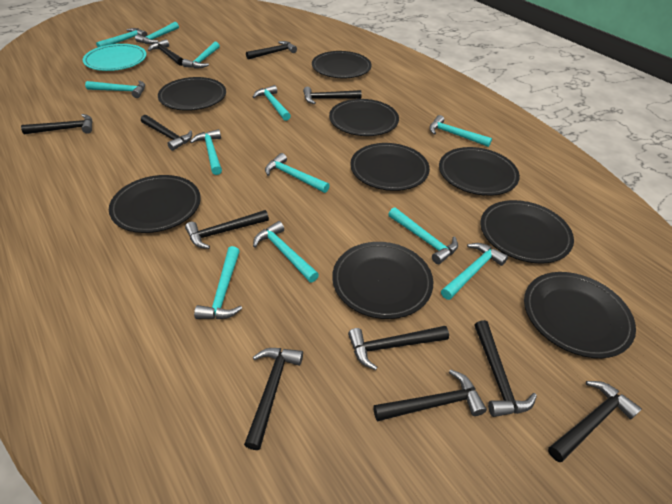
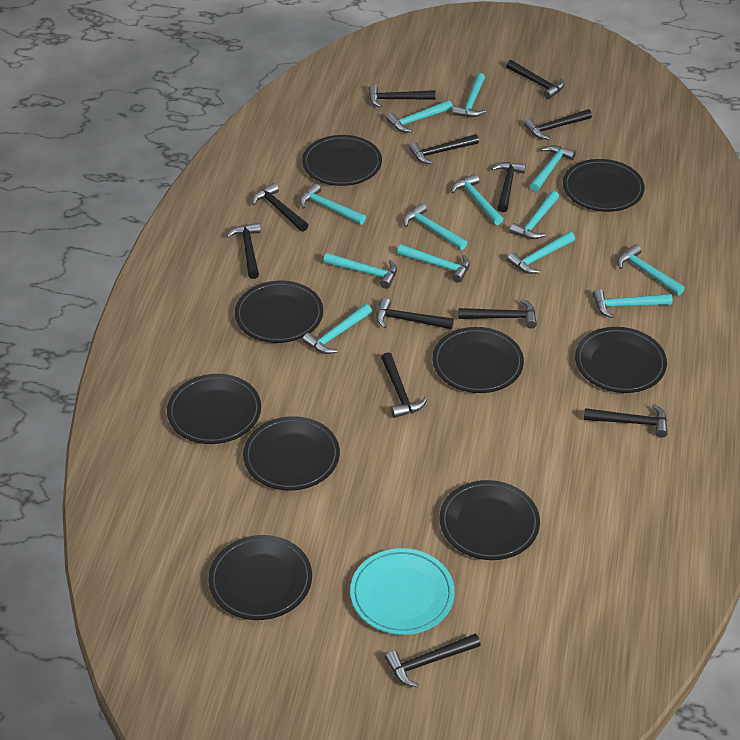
black hammer: [21,114,93,134] [141,115,192,151] [148,39,183,66] [185,210,269,249] [244,348,303,450] [246,41,297,60] [303,87,362,104] [348,326,449,370] [374,369,487,421] [475,320,537,417] [548,381,642,462] = 11 -> [227,223,261,279] [252,183,308,232] [368,85,436,108] [376,298,454,329] [381,352,427,418] [385,633,481,687] [409,134,479,164] [458,299,537,329] [491,162,526,212] [506,60,564,99] [524,109,592,139] [584,404,668,438] = 12
turquoise hammer: [85,81,145,98] [96,28,147,47] [135,22,179,44] [182,42,220,69] [190,129,222,175] [194,246,242,319] [253,85,291,121] [253,221,319,282] [265,153,330,193] [388,207,458,264] [429,115,492,147] [441,243,508,300] = 12 -> [300,183,366,225] [302,304,372,354] [323,253,397,289] [386,100,453,132] [397,244,470,283] [403,203,467,250] [451,174,503,225] [452,73,486,117] [507,232,575,274] [510,191,559,239] [530,145,576,192] [593,289,673,318] [617,244,685,295] = 13

